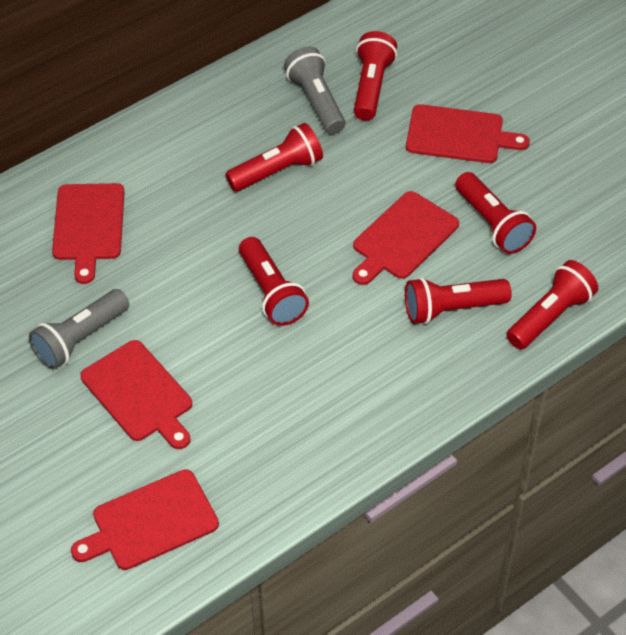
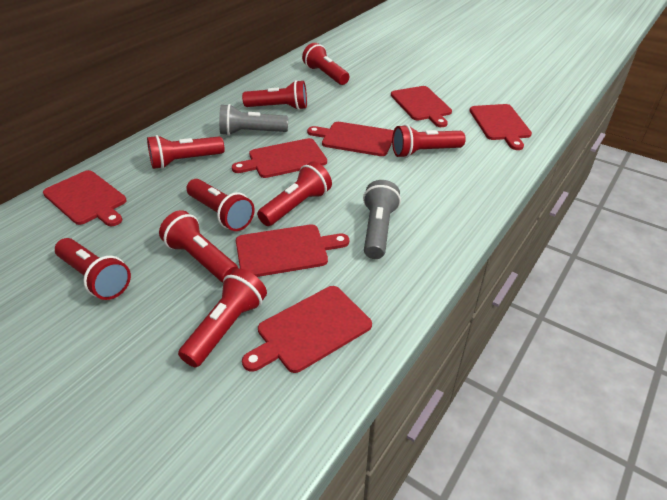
red cutting board: [52,183,125,284] [71,469,219,570] [80,340,192,449] [352,191,459,285] [406,104,530,163] = 5 -> [43,170,127,227] [232,138,327,178] [236,224,349,277] [242,286,372,373] [307,122,393,156] [391,86,452,127] [469,104,532,150] = 7
red flashlight: [225,123,323,192] [239,237,309,326] [354,31,397,121] [405,277,512,324] [455,172,536,254] [506,260,598,350] = 6 -> [55,238,131,300] [147,135,225,169] [159,210,238,283] [178,268,267,367] [187,179,255,231] [242,80,307,110] [257,162,332,226] [302,43,349,85] [392,124,466,158] = 9

